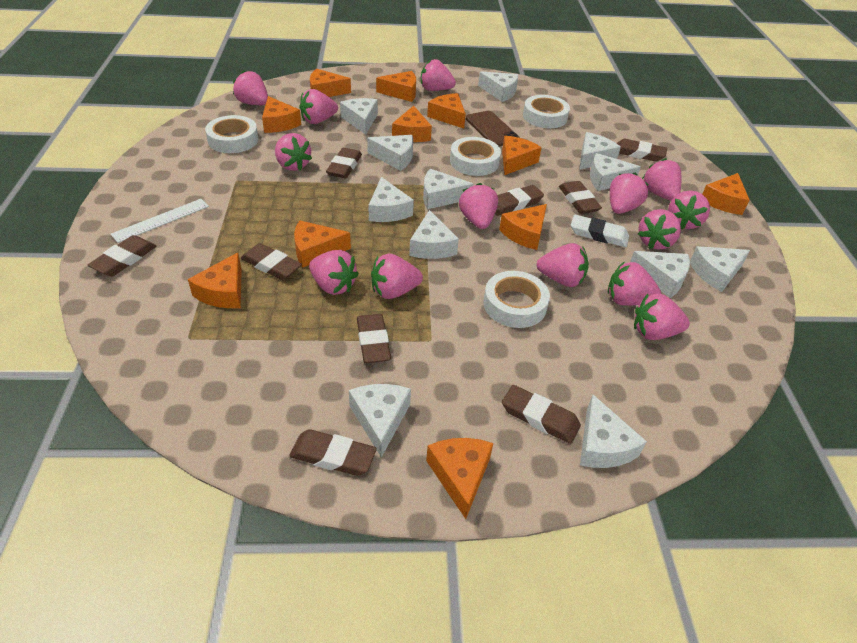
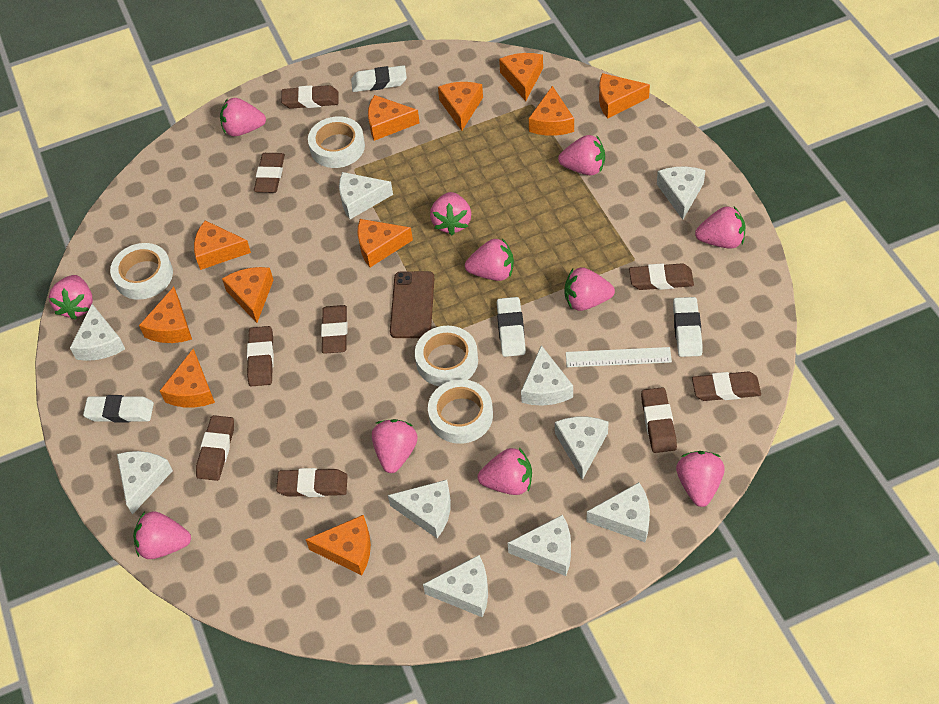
pink strawberry: [233,71,268,105] [275,133,312,171] [299,89,338,124] [309,250,359,295] [371,254,423,299] [421,59,456,91] [459,183,498,229] [536,243,589,287] [608,261,661,306] [610,173,649,214] [634,294,690,340] [638,209,681,250] [642,158,681,201] [668,190,710,229] = 14 -> [49,275,93,320] [133,511,191,559] [220,98,266,136] [372,419,418,473] [430,192,471,235] [465,238,514,281] [478,448,532,495] [558,135,605,175] [565,267,615,311] [676,451,725,507] [695,206,745,249] = 11
white cheese: [340,98,378,135] [349,384,411,458] [367,135,413,171] [369,177,414,222] [409,210,459,259] [423,169,473,209] [478,71,518,102] [579,132,621,170] [580,395,647,468] [590,153,641,191] [630,251,690,298] [690,246,750,292] = 12 -> [70,304,125,361] [117,451,173,515] [339,172,393,219] [388,480,451,538] [423,555,488,618] [508,515,571,576] [521,345,573,406] [555,417,609,480] [586,482,650,542] [657,167,705,220] = 10
white eraser: [571,215,629,247] = 1 -> [83,395,154,423] [351,65,407,92] [497,297,526,357] [673,297,702,357] = 4

